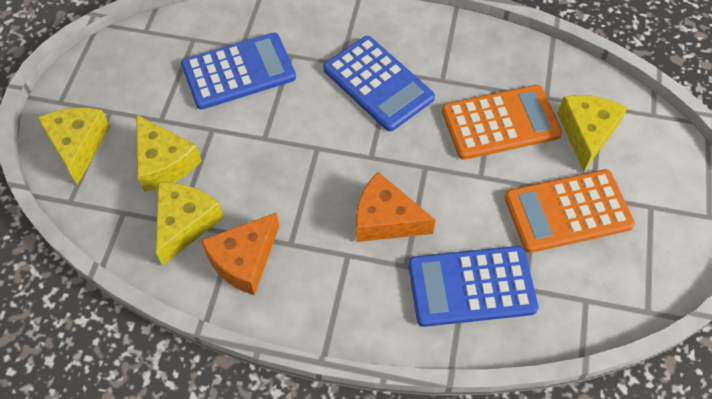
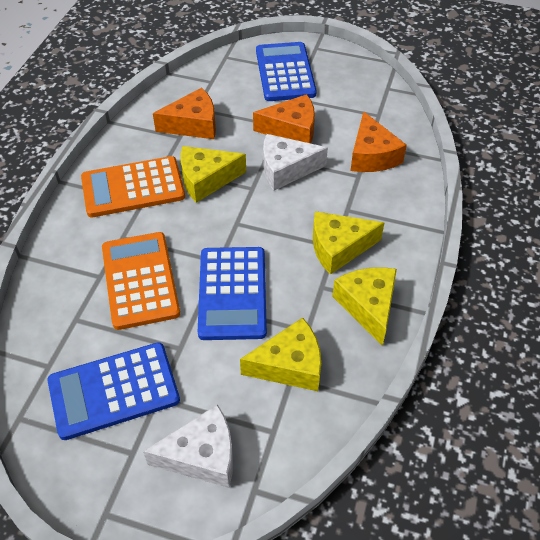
orange cheese: [201,212,279,295] [356,172,435,242] = 2 -> [153,88,216,139] [253,94,315,144] [351,111,407,172] = 3
white cheese: none = 0 -> [143,404,233,488] [263,134,328,190] = 2

